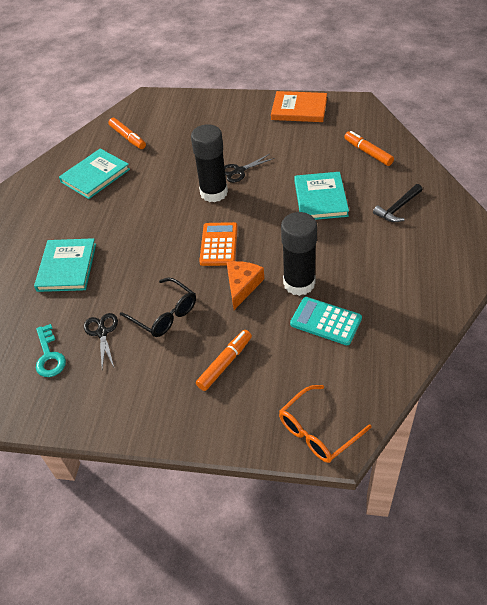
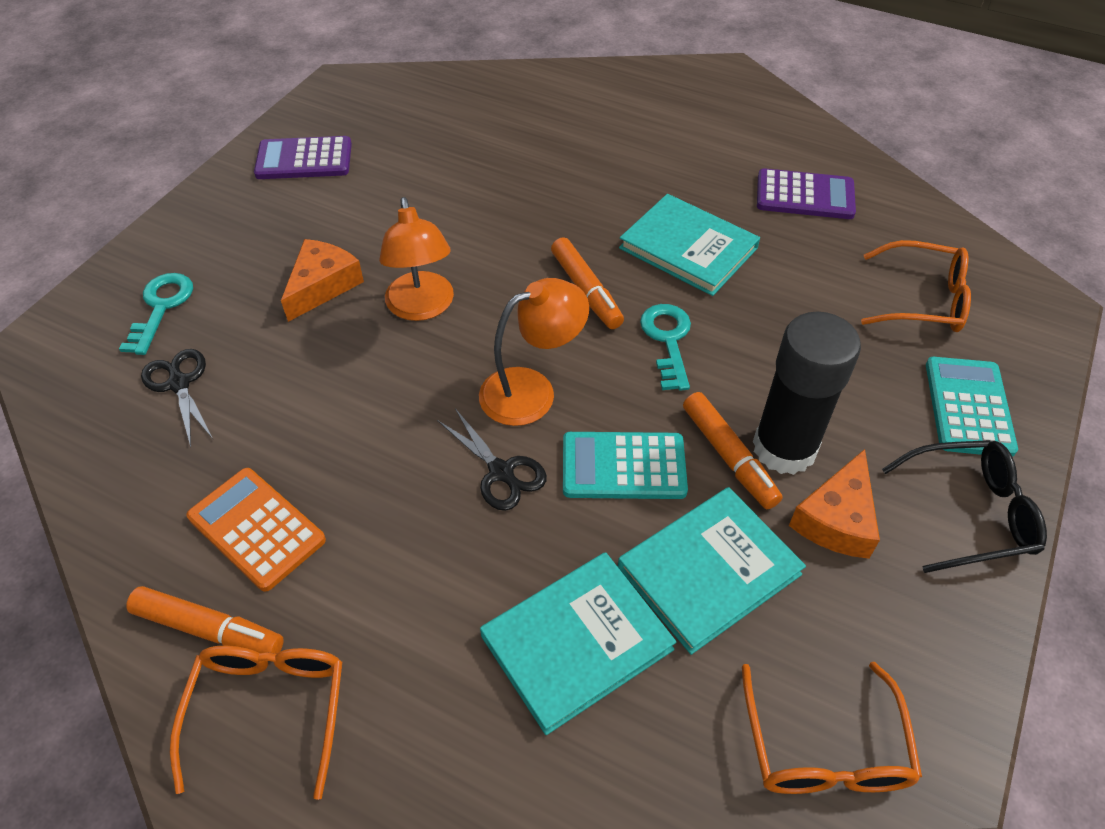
black glue stick: [191,124,228,202] [281,212,317,296] = 2 -> [753,312,861,475] = 1
black hammer: [373,184,422,222] = 1 -> none = 0
orange book: [271,91,327,122] = 1 -> none = 0
orange cheese: [227,261,264,310] = 1 -> [281,239,364,322] [789,449,880,559] = 2
orange glasses: [279,385,371,463] = 1 -> [170,646,342,800] [742,662,922,794] [861,240,971,332] = 3
orange lamp: none = 0 -> [379,197,454,321] [479,278,589,426] = 2
purple calculator: none = 0 -> [254,136,352,179] [757,168,856,219] = 2
turquoise calculator: [290,297,362,345] = 1 -> [563,432,688,499] [926,357,1018,457] = 2
turquoise key: [36,324,66,377] = 1 -> [119,273,193,355] [640,304,691,391] = 2

